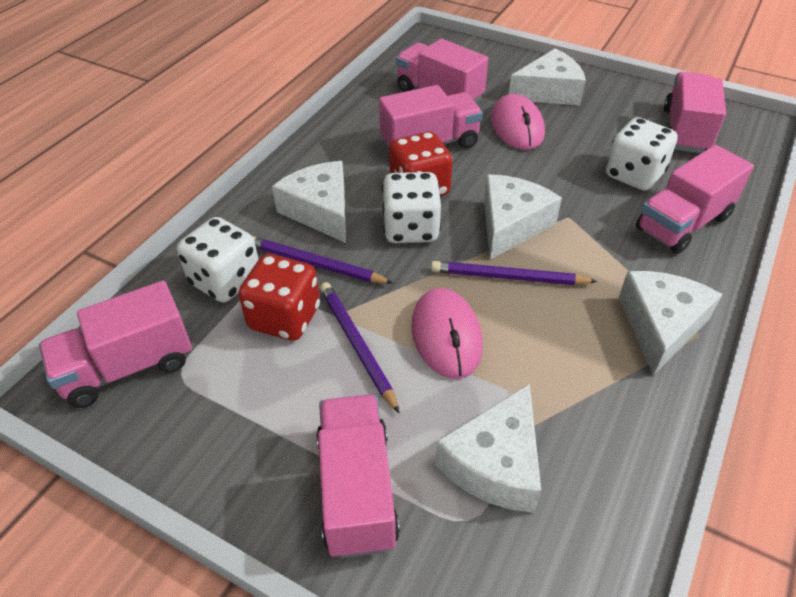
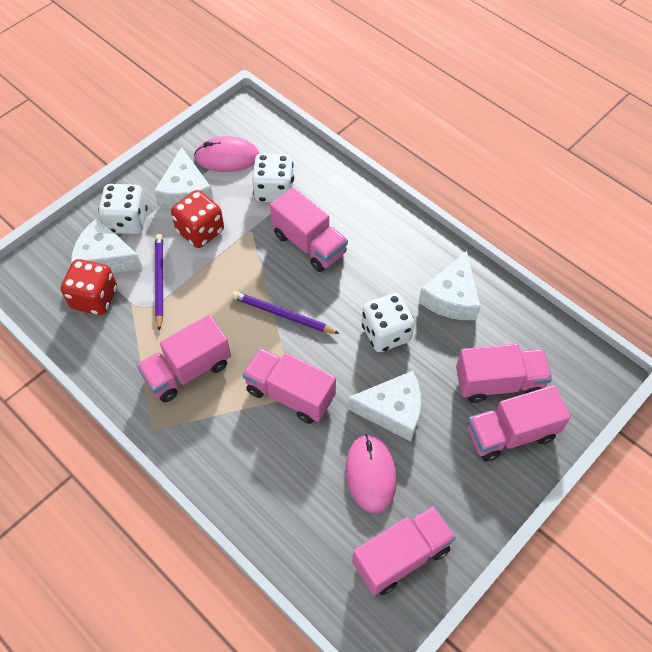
purple pencil: [252,236,393,284] [320,282,400,414] [431,261,598,285] = 3 -> [155,234,163,331] [232,291,340,334] = 2
white cheese: [272,161,346,243] [435,384,541,513] [484,174,562,260] [509,48,586,105] [619,271,722,375] = 5 -> [71,217,143,273] [154,147,214,209] [347,371,421,442] [419,251,481,320] = 4

